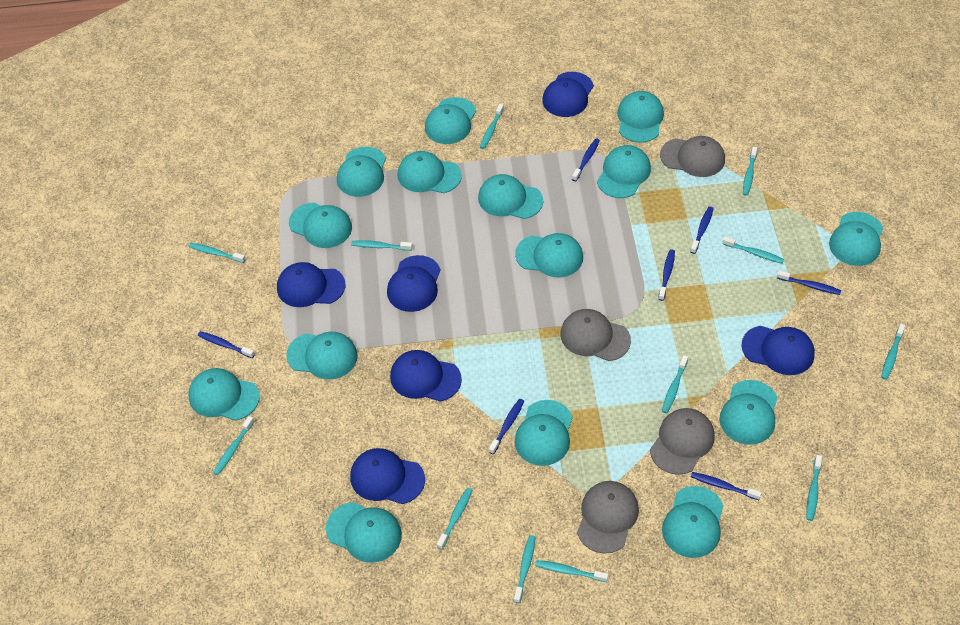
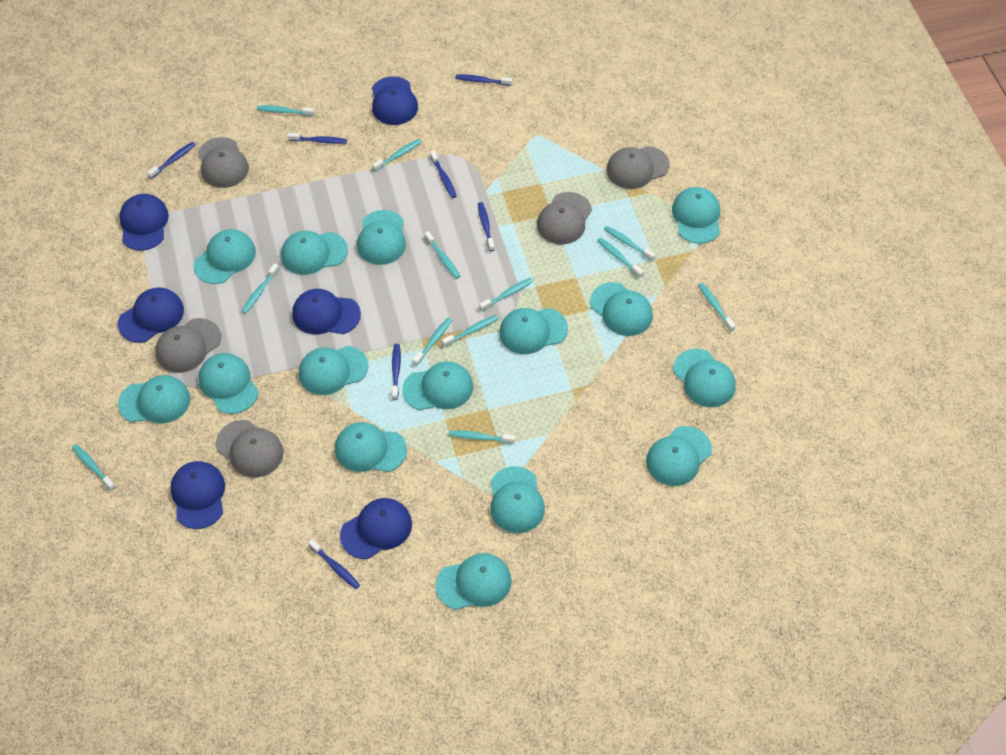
grey cap: [561,309,631,361] [577,481,639,554] [650,408,715,475] [660,136,725,177] = 4 -> [155,318,221,373] [198,137,249,188] [216,420,284,477] [537,192,592,245] [606,146,670,189] = 5

